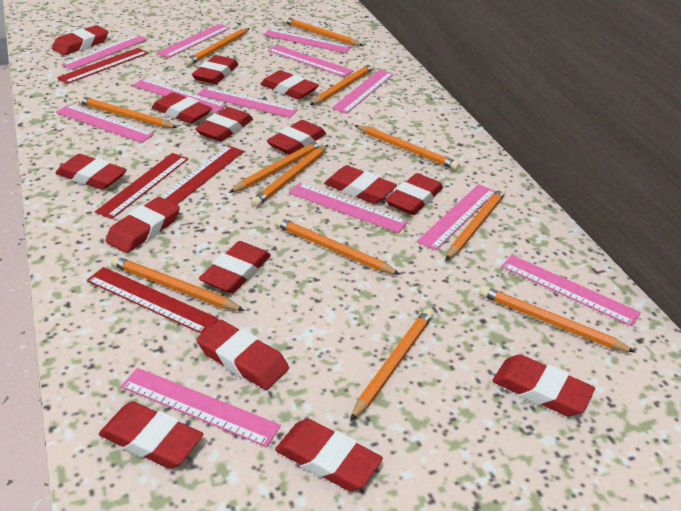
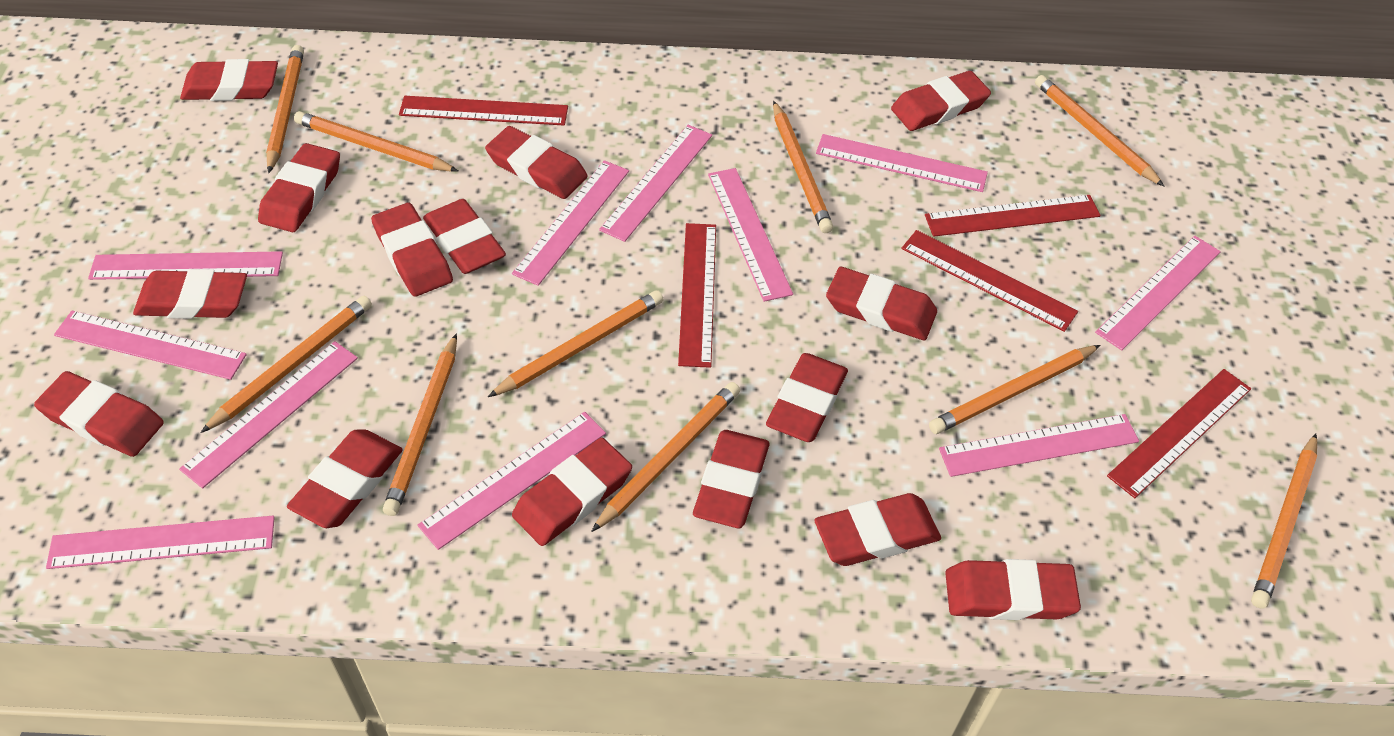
orange pencil: [77,96,178,128] [110,256,245,311] [185,28,250,66] [229,140,323,193] [251,145,328,207] [274,217,401,275] [283,17,364,46] [310,63,374,105] [350,308,433,421] [354,125,460,170] [446,188,506,260] [479,286,636,353] = 12 -> [201,296,372,433] [266,45,304,173] [294,111,458,172] [383,333,457,516] [488,290,664,397] [591,382,740,532] [773,101,833,233] [929,345,1100,434] [1035,75,1164,186] [1251,433,1317,609] = 10
pink ruler: [56,105,154,143] [62,35,148,70] [121,368,281,447] [133,79,226,113] [156,24,230,58] [197,87,298,118] [263,29,351,53] [268,45,354,77] [289,183,408,233] [332,70,394,114] [417,184,496,251] [501,255,641,327] = 12 -> [46,516,275,569] [54,311,247,380] [88,251,283,280] [179,341,358,488] [417,412,606,550] [512,160,629,286] [599,125,712,242] [708,168,793,302] [816,134,988,192] [939,414,1139,477] [1095,236,1221,350] = 11
red ruler: [57,48,148,84] [87,267,218,334] [95,153,188,219] [161,145,244,205] = 4 -> [399,96,568,126] [678,223,716,368] [902,230,1078,332] [925,195,1101,237] [1107,369,1251,498] = 5

